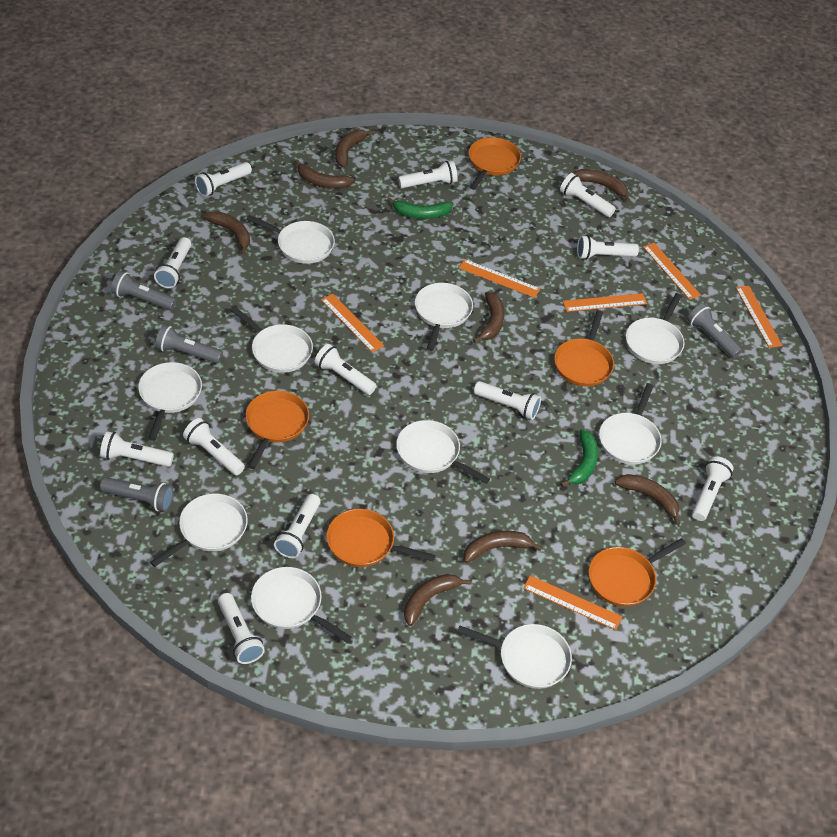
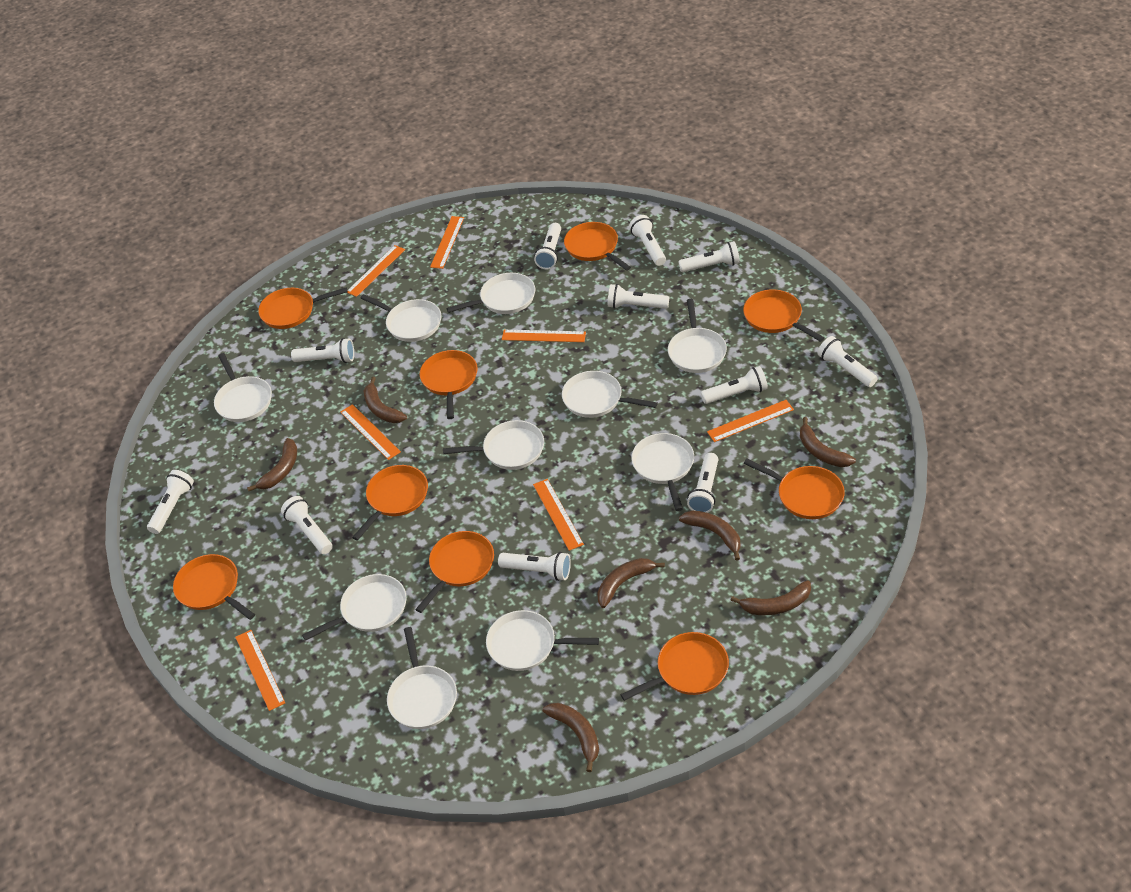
brown banana: [204,211,250,254] [295,159,354,189] [335,130,375,167] [404,574,472,626] [464,531,542,563] [473,292,504,343] [573,169,630,201] [615,474,681,525] = 8 -> [247,438,297,491] [364,377,407,423] [543,703,599,772] [597,558,665,608] [679,510,741,561] [730,580,811,615] [800,417,856,467] = 7
green banana: [387,197,453,219] [560,429,598,487] = 2 -> none = 0
grey flashlight: [100,477,174,512] [111,271,176,310] [155,325,223,364] [687,303,742,358] = 4 -> none = 0
orange pan: [245,391,309,469] [326,509,435,567] [469,137,521,190] [554,310,614,387] [589,538,686,607] = 5 -> [173,554,255,620] [258,287,348,329] [352,465,428,541] [415,531,494,613] [420,350,478,419] [564,222,631,271] [620,632,729,701] [743,290,825,342] [743,459,845,519] = 9
orange ruler: [321,294,384,352] [459,259,540,298] [523,575,622,630] [563,293,647,312] [643,243,701,300] [736,286,782,348] = 6 -> [235,630,285,711] [341,404,401,460] [347,245,405,297] [430,216,464,269] [502,330,586,342] [533,479,584,551] [707,400,794,442] = 7
white flashlight: [100,431,174,467] [154,237,191,288] [183,418,245,475] [195,162,252,197] [218,593,265,664] [274,494,321,558] [315,344,377,395] [398,160,458,188] [474,381,541,420] [560,173,616,217] [577,235,639,260] [692,456,734,521] = 12 -> [147,470,194,534] [281,496,333,554] [291,338,354,363] [498,552,571,581] [534,223,561,269] [608,284,669,309] [629,215,666,266] [678,241,740,272] [687,453,718,513] [701,366,768,404] [817,336,877,387] = 11

